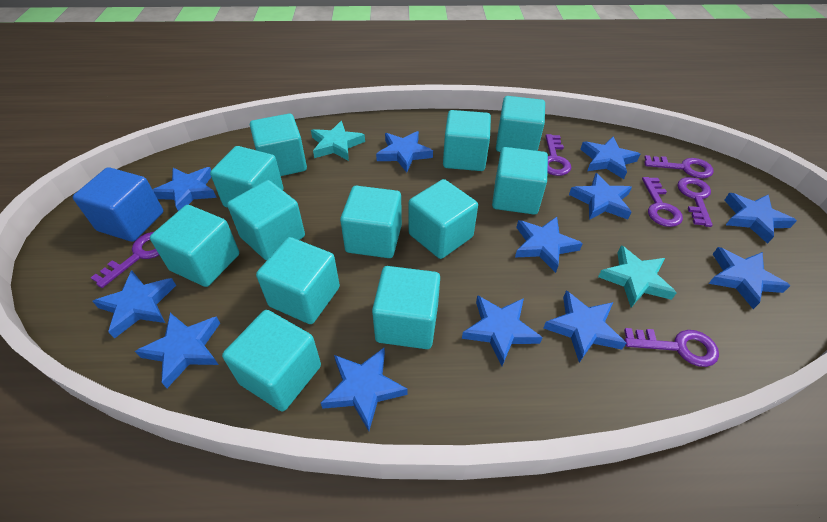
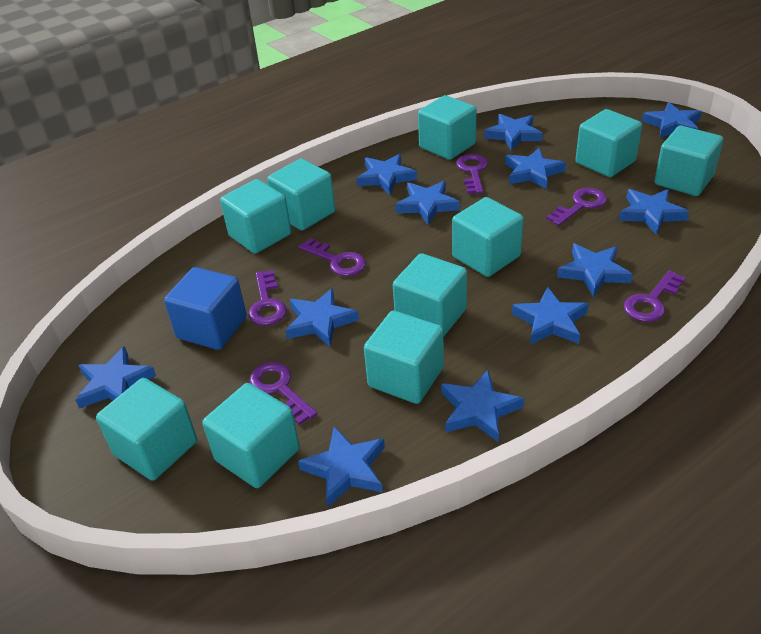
turquoise cube: [150,205,239,287] [210,146,284,208] [222,310,321,412] [227,180,305,260] [250,114,307,176] [256,237,340,324] [340,186,402,258] [372,266,440,349] [409,179,478,259] [443,110,491,171] [492,147,548,215] [496,96,545,152] = 12 -> [96,378,197,481] [202,383,300,488] [220,179,291,254] [267,159,335,231] [364,311,444,404] [393,253,467,336] [418,95,477,160] [452,197,523,277] [575,109,642,177] [654,126,723,196] = 10
turquoise star: [311,121,365,161] [598,245,677,307] = 2 -> none = 0

